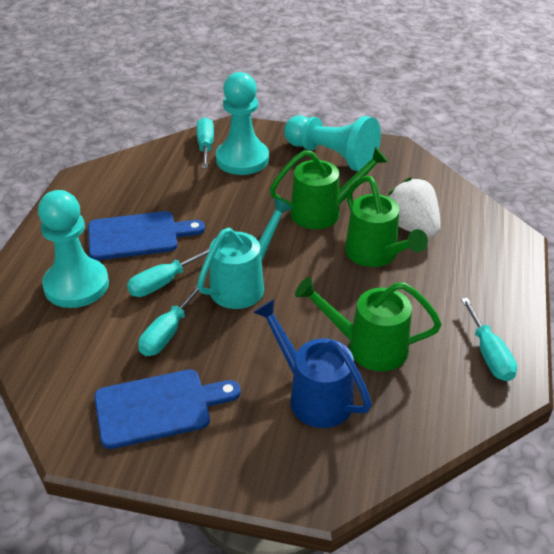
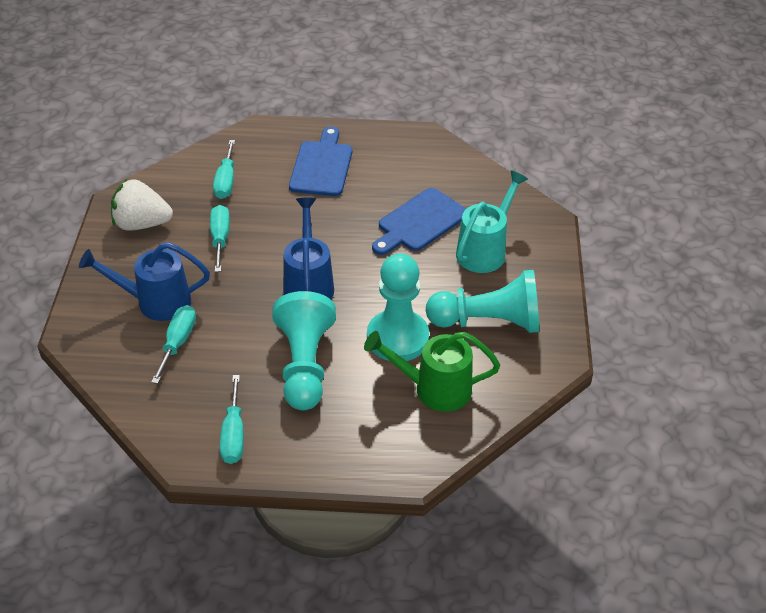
blue watering can: [253,299,372,428] = 1 -> [79,242,210,321] [283,198,334,299] = 2
green watering can: [270,146,388,229] [295,277,442,371] [345,176,428,267] = 3 -> [364,331,500,412] = 1

